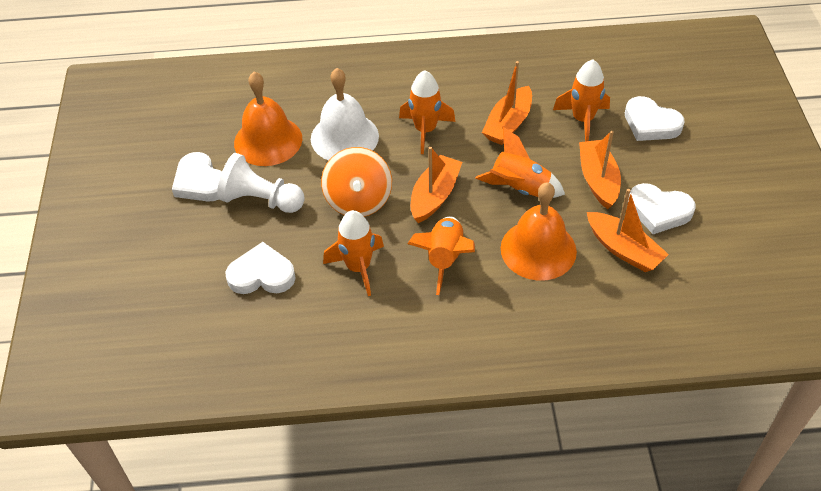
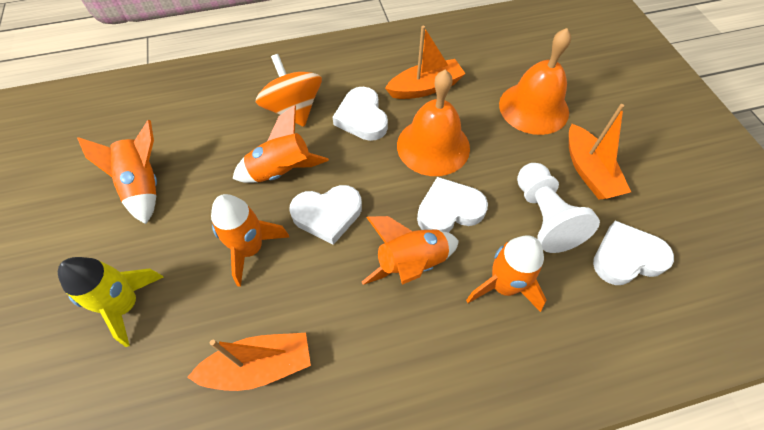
orange boat: [411,146,462,223] [482,61,532,145] [579,131,621,209] [587,189,669,272] = 4 -> [187,333,311,391] [385,25,466,99] [569,104,631,199] = 3
white bell: [311,68,379,160] = 1 -> none = 0
yellow rocket: none = 0 -> [58,257,164,347] = 1

